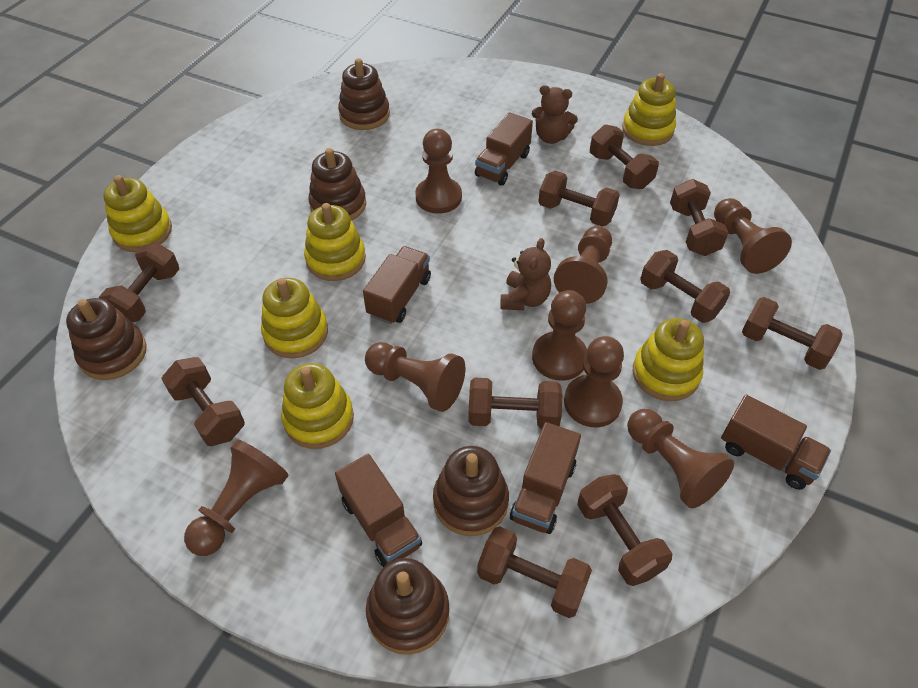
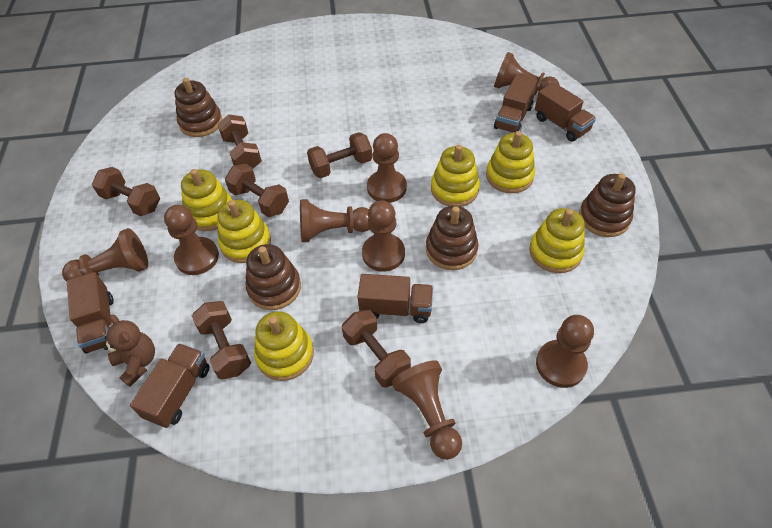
brown dumbbell: [99,243,179,322] [161,357,245,446] [468,378,562,429] [477,526,592,618] [538,171,620,227] [577,474,673,586] [590,125,659,189] [640,250,730,323] [670,179,728,256] [742,297,842,370] = 10 -> [92,167,160,216] [192,301,251,379] [217,114,262,169] [225,164,289,217] [307,132,372,178] [342,309,411,388] = 6
brown stacking toy: [66,298,147,380] [308,148,366,221] [338,58,390,130] [366,558,449,655] [433,446,509,536] = 5 -> [175,78,222,137] [246,244,301,310] [426,206,478,270] [579,173,636,237] = 4
brown teddy bear: [500,238,551,310] [532,85,578,144] = 2 -> [103,315,155,387] = 1

